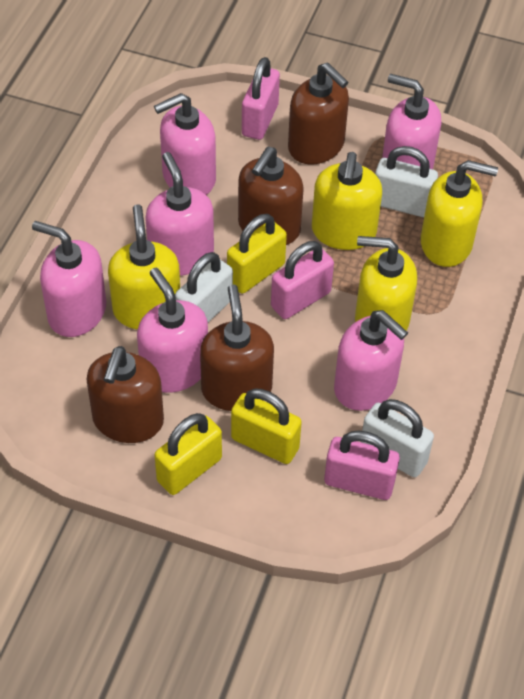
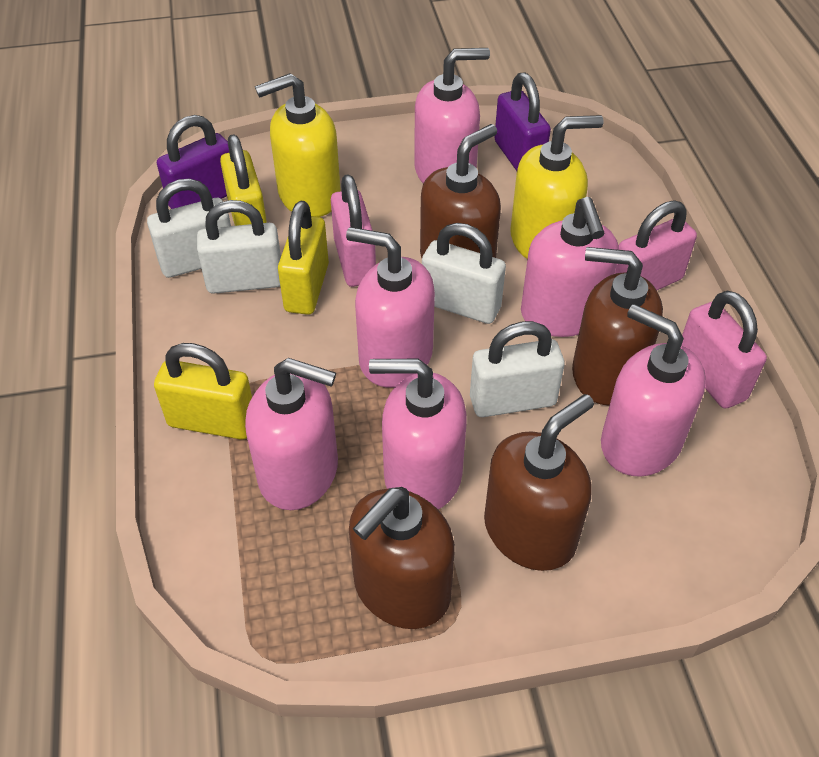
purple padlock: none = 0 -> [157,115,229,209] [494,72,551,171] = 2
white padlock: [175,252,233,323] [361,399,434,477] [375,146,438,217] = 3 -> [147,179,231,278] [197,200,281,294] [422,223,506,324] [470,321,565,417] = 4
yellow soap dispenser: [108,204,180,330] [312,152,382,250] [355,236,417,331] [421,160,498,267] = 4 -> [255,73,341,217] [510,115,603,259] = 2

